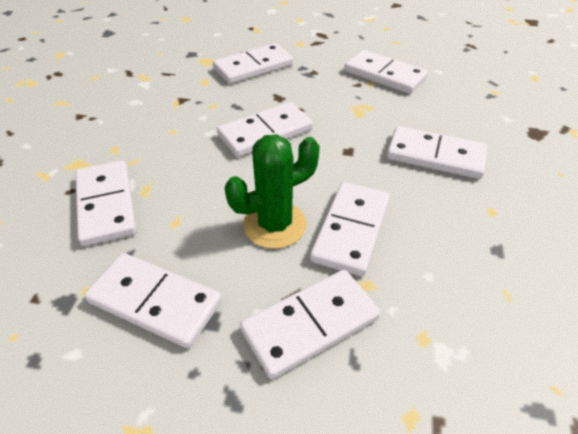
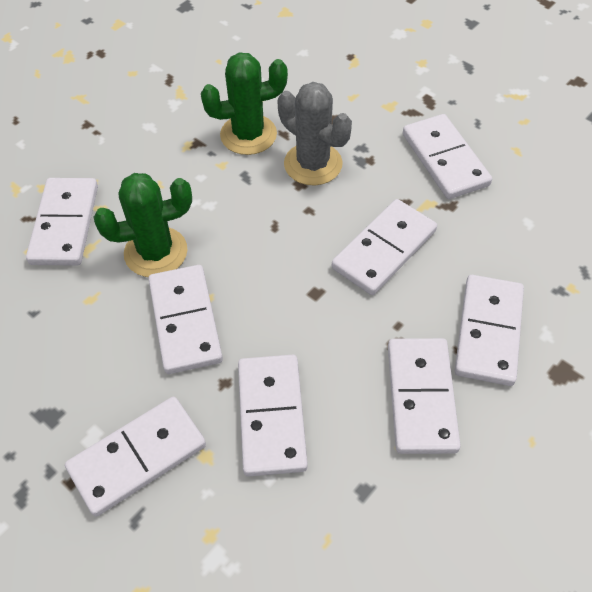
green cactus: [225,134,320,249] = 1 -> [94,173,192,277] [201,52,288,155] = 2
grey cactus: none = 0 -> [277,82,352,185] = 1

